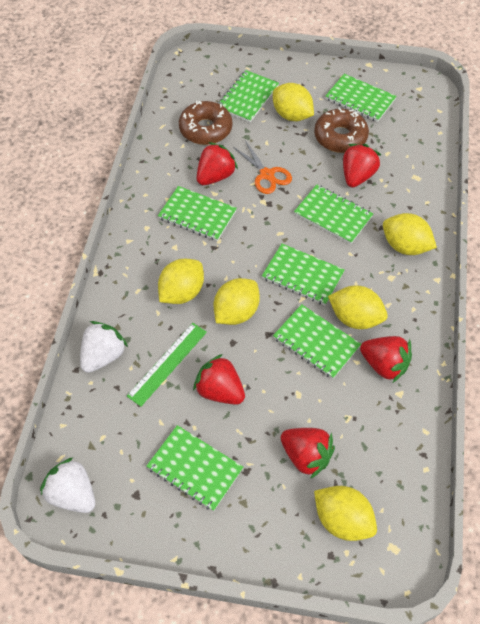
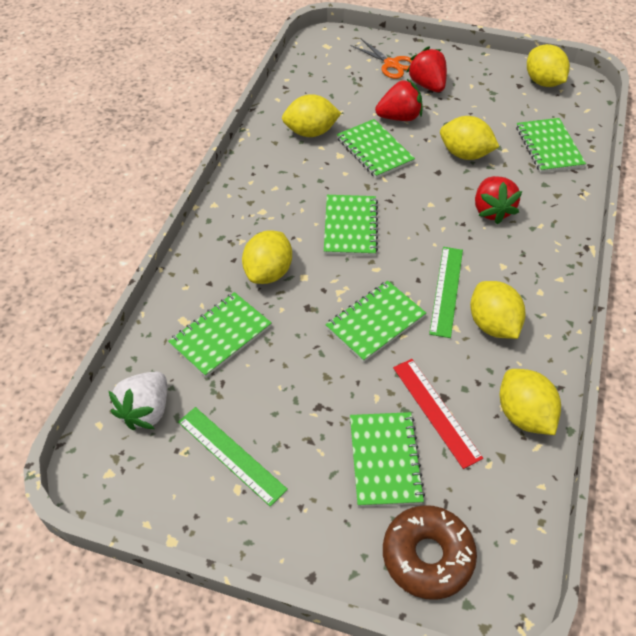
brown donut: [179,101,232,145] [314,107,369,153] = 2 -> [383,505,477,600] = 1
green notebook: [146,425,243,511] [158,186,237,241] [218,70,279,122] [262,244,345,305] [273,304,361,379] [294,185,374,244] [325,74,397,122] = 7 -> [168,292,271,377] [324,195,378,256] [325,281,426,362] [337,119,415,178] [350,412,425,507] [516,118,586,173] = 6
green ruler: [127,323,207,407] = 1 -> [178,407,288,507] [429,247,463,338] = 2
red ruler: none = 0 -> [393,359,483,469] = 1
red strawberry: [193,354,245,405] [197,142,238,185] [281,428,335,479] [343,144,381,187] [360,336,412,383] = 5 -> [375,79,423,121] [406,46,447,92] [475,176,522,224] = 3
white strawberry: [40,457,95,513] [80,321,128,373] = 2 -> [109,372,167,430] = 1

